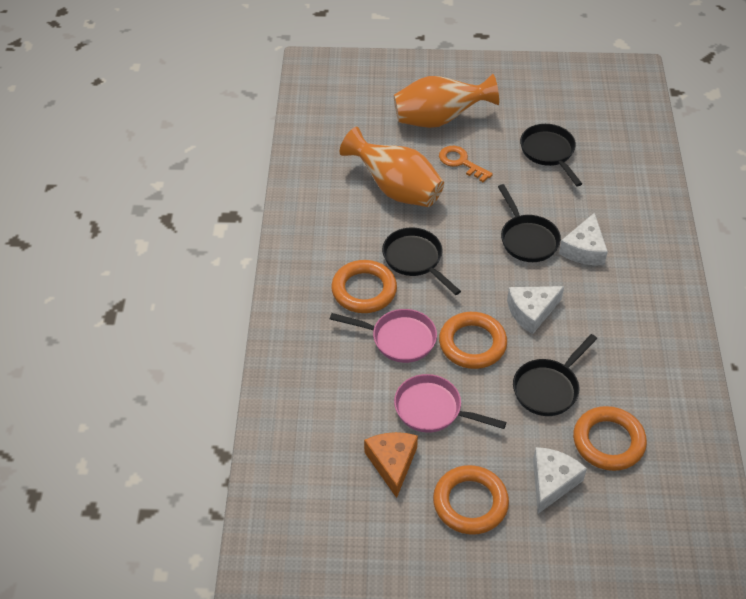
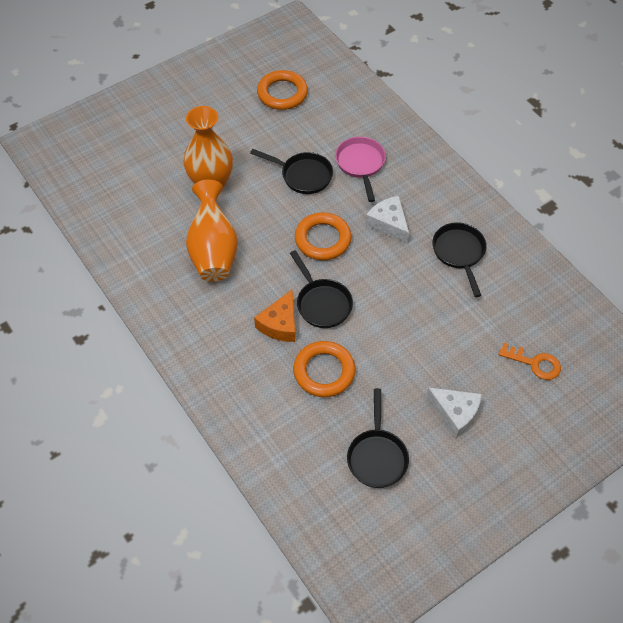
orange ring: [331,260,397,313] [433,465,509,535] [439,312,507,369] [573,406,647,471] = 4 -> [257,70,308,110] [293,341,355,397] [295,212,351,260] = 3
pink pan: [330,309,437,363] [394,374,506,433] = 2 -> [335,137,386,202] = 1
white cheese: [507,286,564,334] [533,447,587,514] [559,213,608,265] = 3 -> [365,196,409,244] [426,387,482,438] = 2

